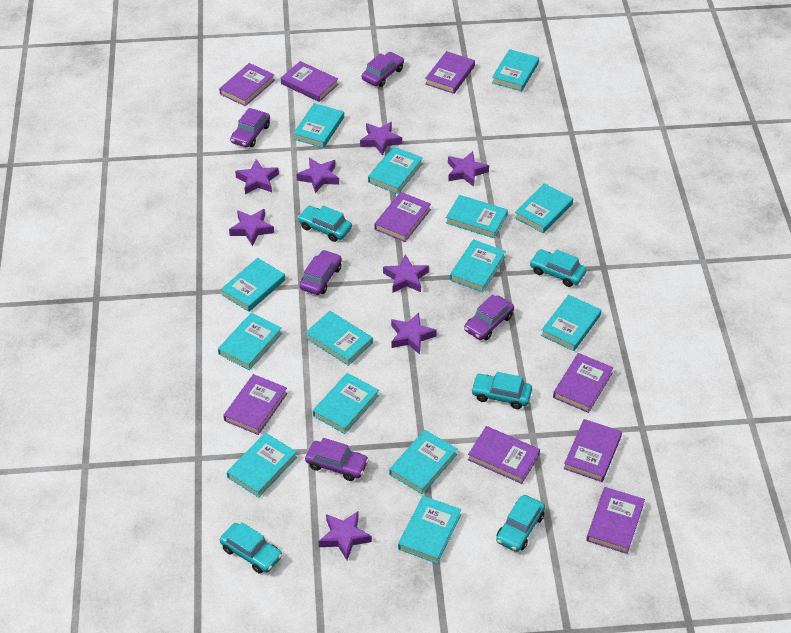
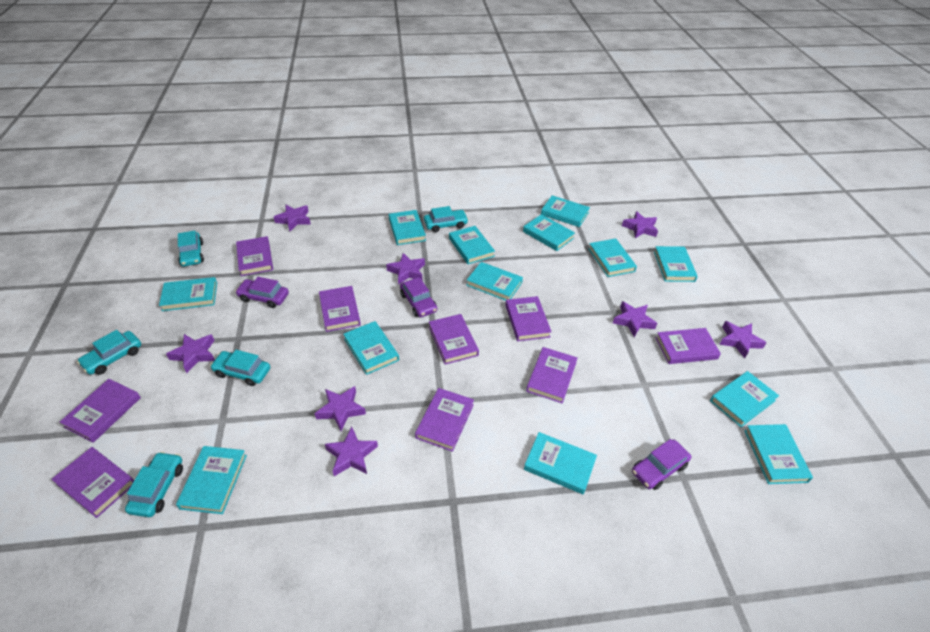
purple car: [230,108,270,148] [299,250,342,295] [305,438,369,481] [362,52,404,87] [464,294,514,340] = 5 -> [235,277,289,308] [400,277,437,317] [632,439,691,490] = 3
turquoise book: [218,313,282,370] [221,258,285,312] [227,433,297,497] [293,103,344,148] [305,311,373,366] [313,373,379,434] [368,146,423,194] [389,430,457,495] [398,496,461,564] [446,195,508,238] [450,239,506,292] [492,49,539,91] [515,183,573,233] [541,295,601,351] = 14 -> [159,277,217,311] [176,446,247,514] [343,321,399,375] [389,210,426,245] [449,226,495,264] [466,262,523,301] [523,214,575,251] [524,432,597,494] [541,195,590,227] [588,239,637,277] [654,246,698,282] [710,371,779,427] [744,424,813,484] = 13

